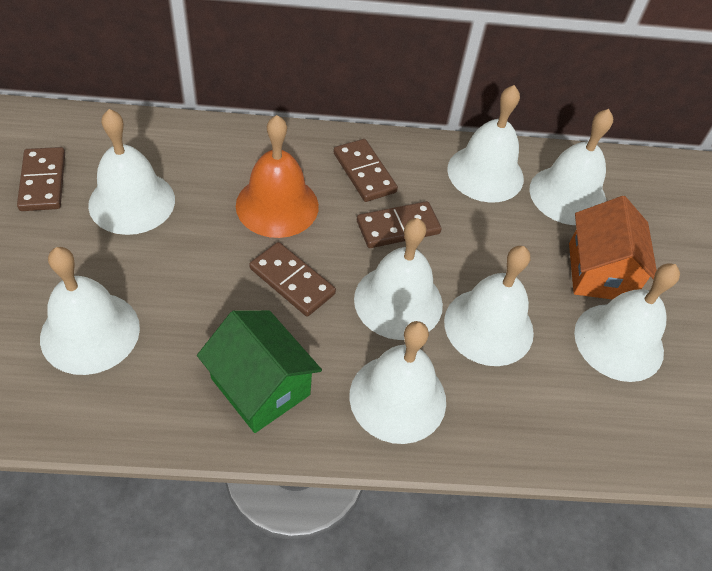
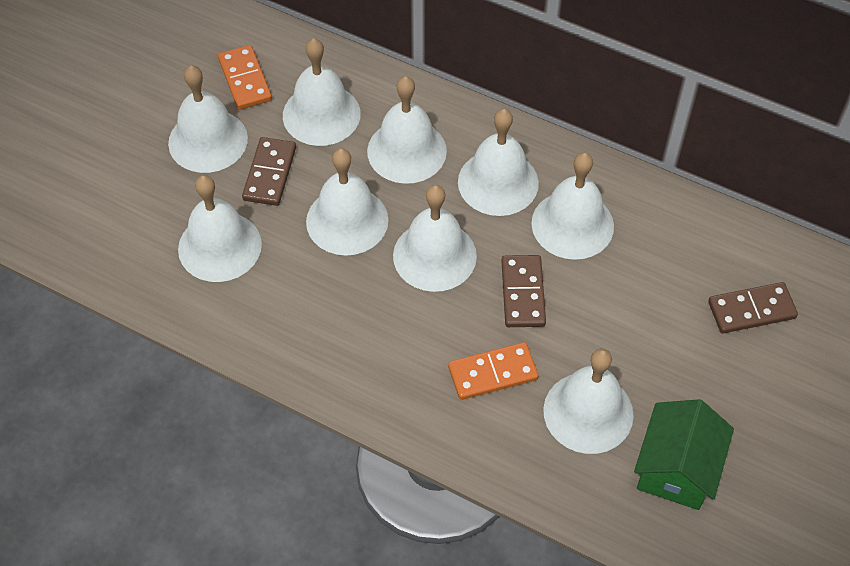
brown domino: [17,147,65,211] [249,242,336,316] [333,139,398,202] [357,201,442,248] = 4 -> [242,137,296,206] [502,255,546,327] [708,282,798,334] = 3
orange bell: [236,115,319,238] = 1 -> none = 0
orange domino: none = 0 -> [218,45,272,110] [448,342,539,400] = 2
orange house: [569,196,657,300] = 1 -> none = 0
white bell: [40,247,140,375] [88,109,175,235] [349,321,446,444] [354,218,443,340] [444,246,534,366] [447,85,524,202] [529,109,613,225] [574,263,680,382] = 8 -> [168,66,248,173] [178,175,262,282] [283,38,361,146] [306,148,389,256] [367,76,447,184] [393,185,477,292] [458,109,539,216] [531,153,614,260] [543,348,634,454] = 9

